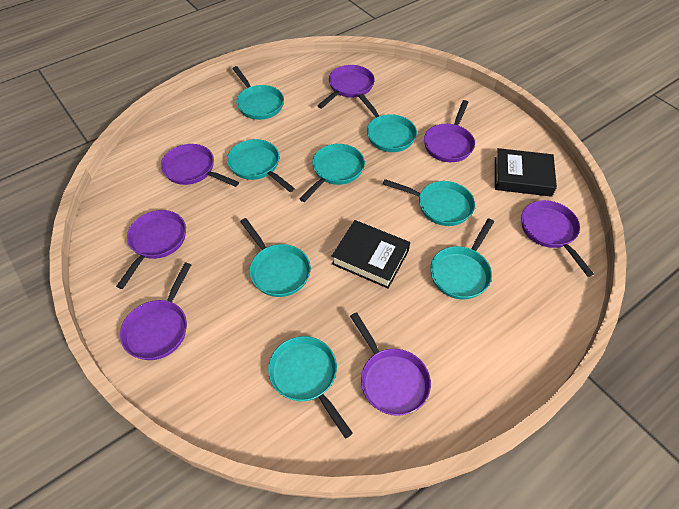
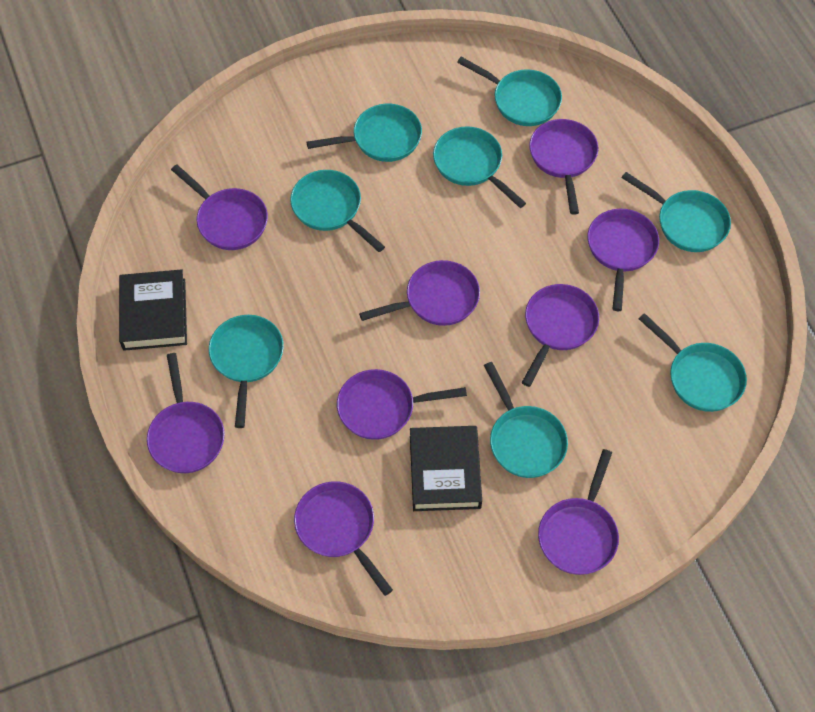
purple pan: [116,210,186,289] [120,263,191,360] [161,144,239,187] [317,65,375,109] [350,312,431,416] [424,100,475,162] [521,200,594,277] = 7 -> [147,353,225,473] [171,164,268,250] [294,481,393,596] [337,369,467,440] [359,260,480,326] [522,284,599,387] [529,119,598,215] [538,449,619,575] [587,209,659,311] = 9

